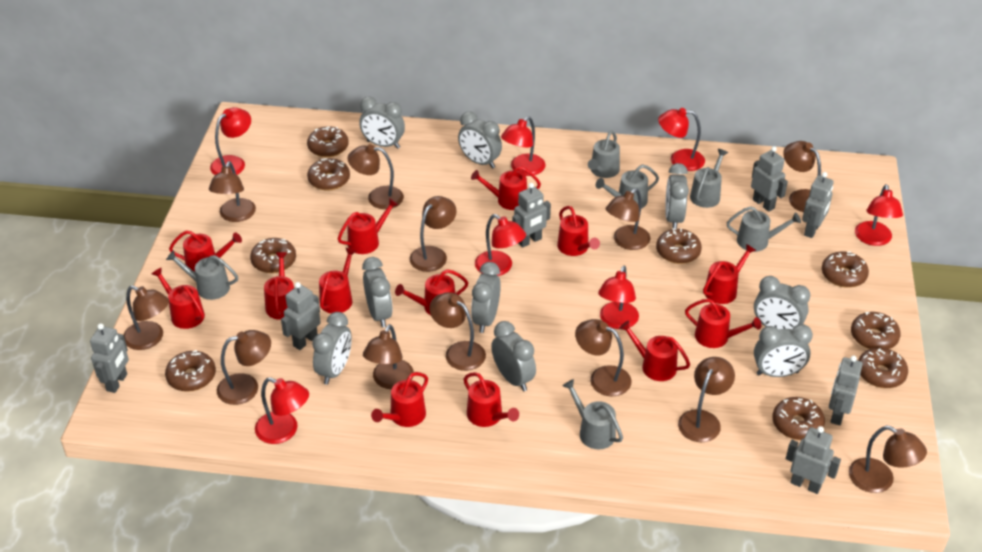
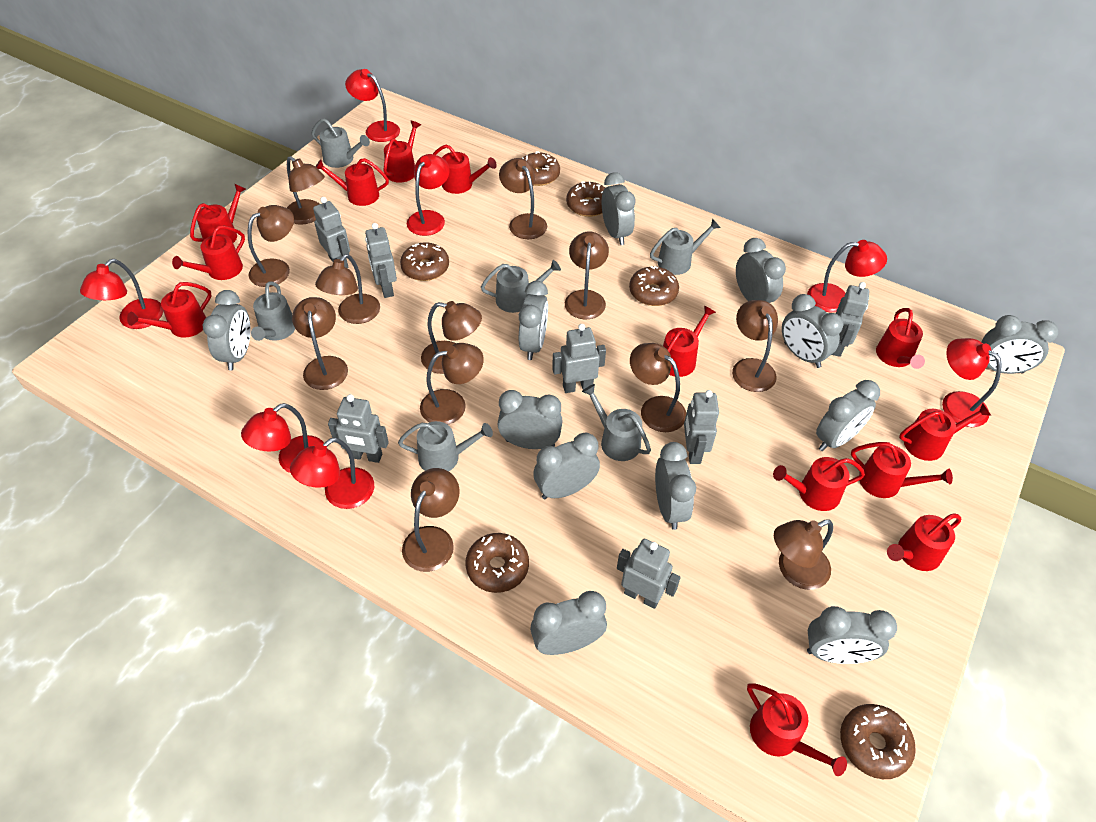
brown donut: [165,350,216,392] [250,238,296,273] [307,126,349,157] [307,158,350,191] [656,228,702,264] [773,397,825,440] [822,251,869,288] [851,312,901,349] [858,348,908,388] = 9 -> [400,242,449,281] [466,533,529,593] [522,151,560,186] [566,181,605,217] [629,266,679,306] [840,704,916,779] = 6
grey clock: [312,312,352,385] [359,96,405,149] [362,257,393,327] [458,111,502,169] [471,262,501,333] [491,321,536,391] [665,163,689,229] [754,276,810,329] [754,324,813,377] = 9 -> [203,290,250,371] [498,390,563,449] [519,281,548,360] [530,591,607,655] [533,432,600,499] [602,172,636,245] [655,442,696,530] [736,238,786,303] [782,294,844,368] [807,606,897,664] [816,380,880,451] [982,315,1058,374] = 12

